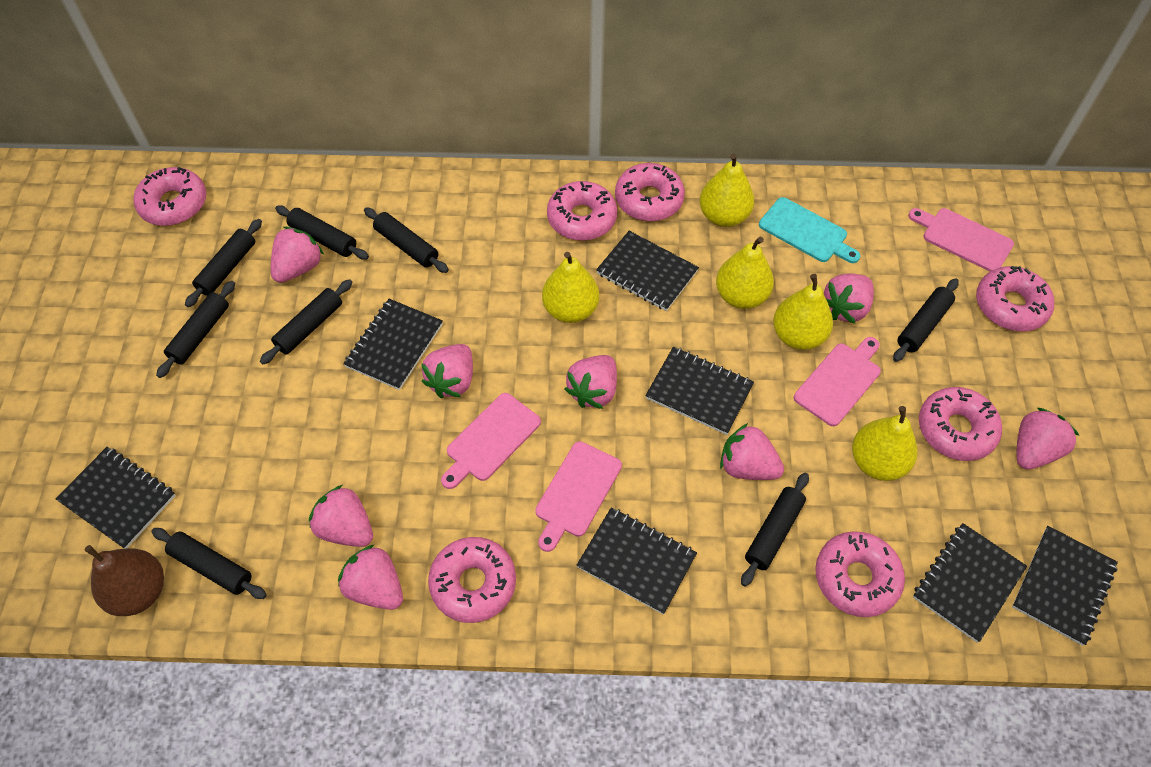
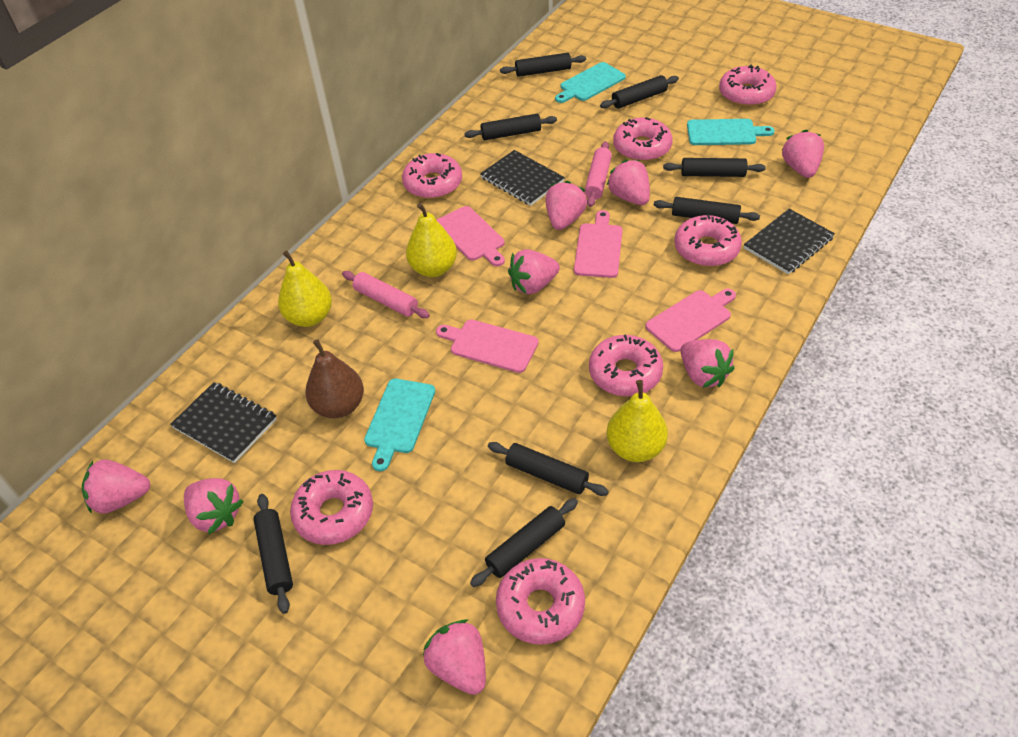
black notebook: [56,447,176,549] [343,299,443,390] [576,507,697,615] [596,231,699,311] [645,347,754,435] [913,523,1027,642] [1012,526,1118,646] = 7 -> [170,382,277,463] [480,150,565,206] [744,209,835,275] = 3
pink rolling pin: none = 0 -> [342,271,430,318] [585,141,612,207] = 2
turquoise cutting board: [759,197,860,263] = 1 -> [364,378,435,471] [555,62,626,103] [687,119,774,145] = 3
yellow pear: [542,252,599,323] [700,153,754,227] [716,237,774,309] [773,274,833,350] [852,406,917,481] = 5 -> [278,251,332,327] [406,203,457,277] [607,380,668,462] = 3

